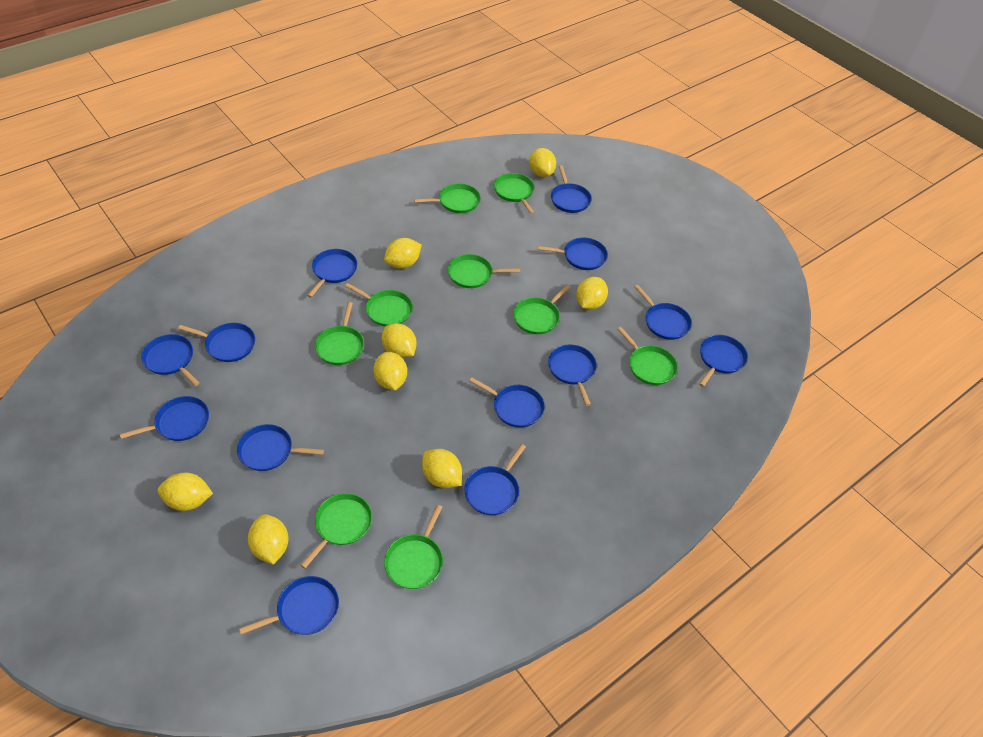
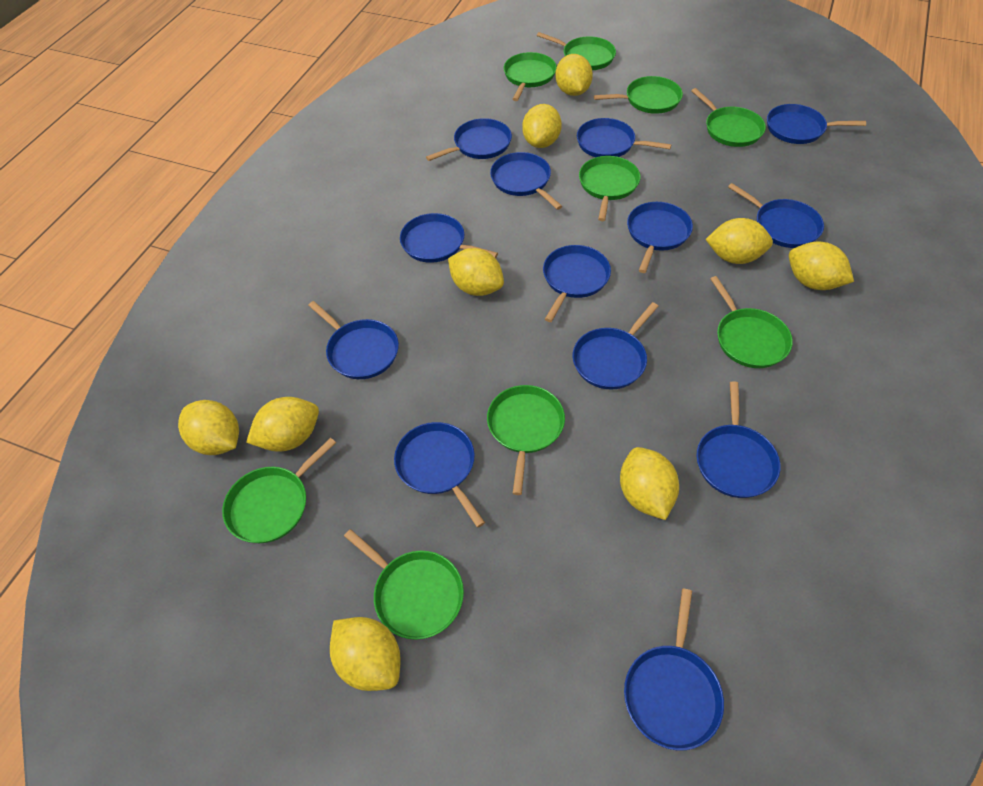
yellow lemon: [157,473,213,511] [248,514,289,565] [373,352,407,390] [382,323,416,358] [384,238,422,269] [422,449,462,488] [529,148,556,177] [576,277,608,310] = 8 -> [178,400,239,455] [246,397,319,452] [330,617,400,691] [448,248,504,296] [522,104,562,148] [555,54,593,96] [620,447,679,520] [706,218,773,264] [789,242,854,290] = 9

